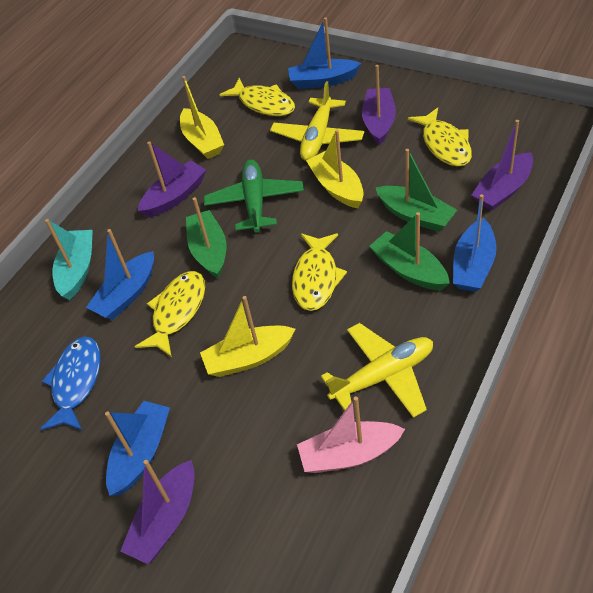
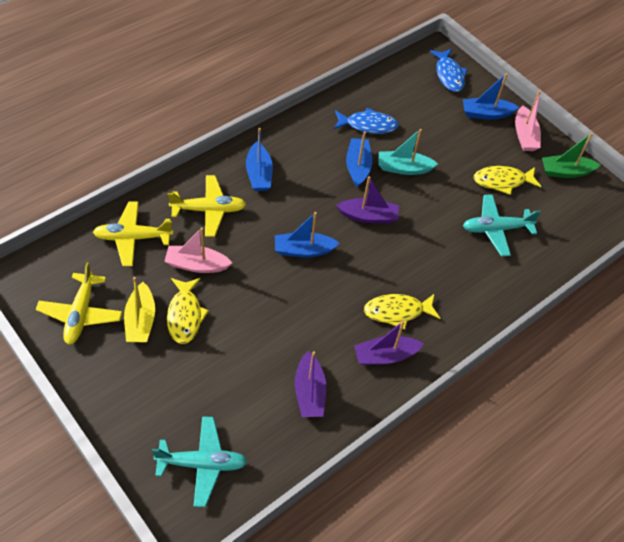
blue fish: [40,336,101,430] = 1 -> [334,108,399,134] [430,49,467,92] = 2
green boat: [186,197,227,279] [369,212,450,290] [375,149,457,232] = 3 -> [542,132,601,178] = 1
green plane: [204,160,304,233] = 1 -> none = 0
pink boat: [297,397,405,473] = 1 -> [164,228,232,273] [515,90,541,151] = 2
purple boat: [120,460,195,564] [138,141,206,218] [362,65,396,146] [472,120,533,211] = 4 -> [295,351,326,417] [336,176,399,223] [354,320,424,365] = 3
turquoise plane: none = 0 -> [152,416,248,507] [463,194,541,256] = 2
yellow boat: [180,76,224,159] [200,296,296,377] [306,130,364,208] = 3 -> [124,277,155,342] = 1
yellow fish: [135,271,205,357] [220,78,295,116] [292,233,347,311] [408,108,472,167] = 4 -> [167,278,209,344] [364,293,440,329] [474,166,541,195] = 3
yellow plane: [270,81,364,161] [321,323,433,418] = 2 -> [36,262,122,345] [93,201,173,266] [168,175,246,237] = 3

